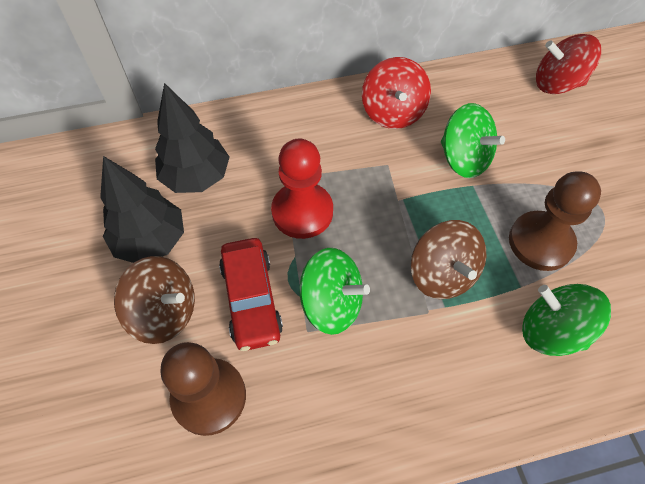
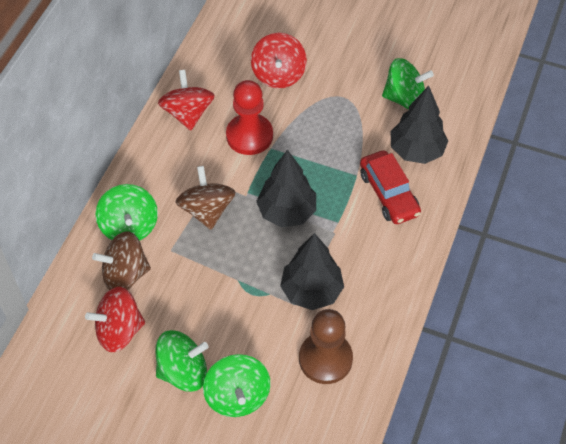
black tree: [100,156,184,263] [155,83,229,193] = 2 -> [256,150,316,228] [280,233,344,310] [390,86,448,164] = 3
brown pawn: [161,342,246,436] [509,172,601,271] = 2 -> [299,309,353,384] = 1
green spinning top: [300,248,370,335] [441,103,505,178] [522,284,611,356] = 3 -> [95,184,158,241] [155,330,209,392] [203,354,271,417] [382,58,434,109] = 4
red spinning top: [362,57,431,129] [536,34,601,94] = 2 -> [85,287,145,352] [158,70,215,131] [251,33,307,89] = 3

